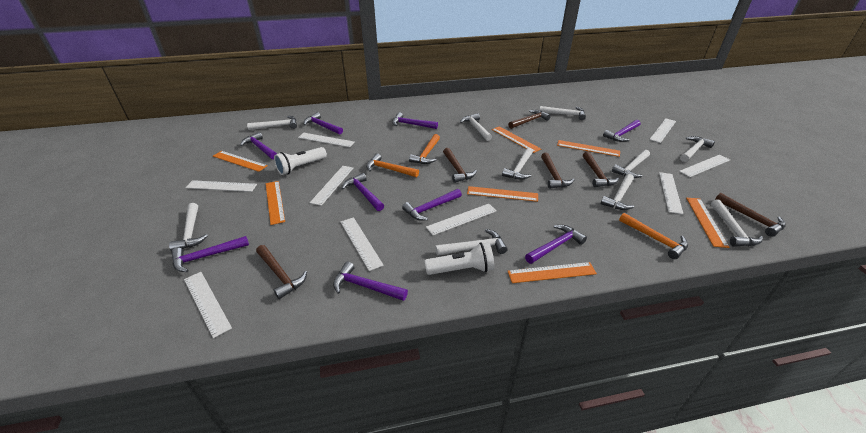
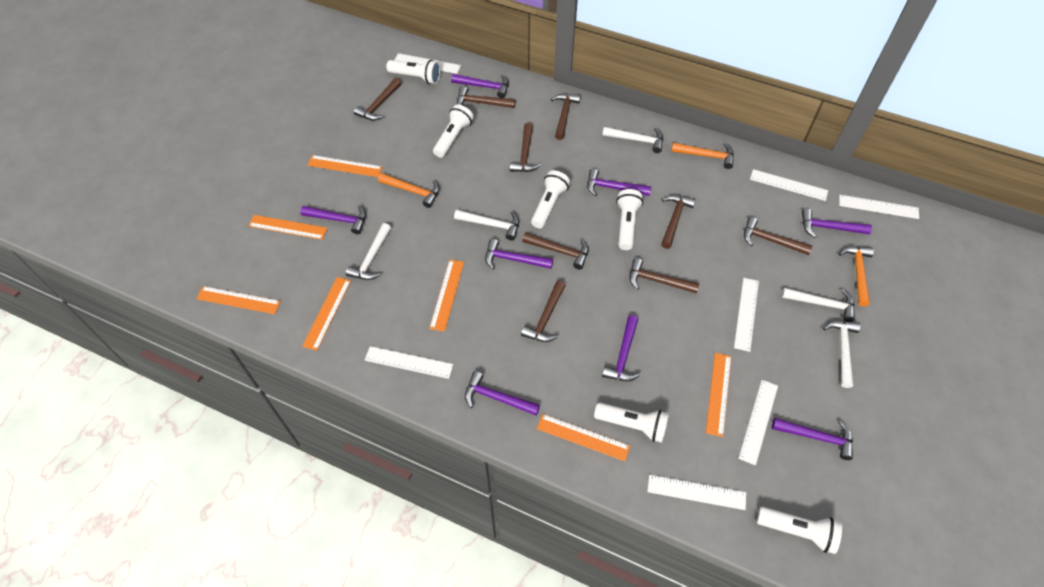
brown hammer: [256,245,307,299] [443,148,477,183] [508,110,551,129] [541,153,575,189] [583,152,619,187] [715,193,786,237] = 6 -> [354,78,401,121] [457,86,515,108] [510,123,541,172] [521,281,566,342] [522,232,589,270] [551,93,581,140] [629,258,699,294] [661,195,696,249] [744,217,812,255] = 9
purple hammer: [171,236,249,272] [240,132,277,160] [303,112,343,134] [333,262,408,301] [342,173,384,211] [392,112,438,129] [402,189,462,221] [525,225,587,264] [603,120,640,142] = 9 -> [300,205,366,234] [451,74,509,98] [465,371,540,415] [485,239,553,269] [587,169,651,196] [602,315,640,381] [772,418,853,460] [802,209,872,238] = 8
white flashlight: [274,147,327,175] [424,242,494,275] = 2 -> [386,60,441,84] [433,105,474,158] [531,170,570,228] [594,403,669,443] [616,189,643,250] [757,507,842,554] = 6
white hammer: [169,203,208,251] [247,116,297,130] [435,229,508,256] [460,113,492,141] [502,147,533,180] [539,106,586,120] [601,174,634,210] [612,150,650,178] [680,136,715,162] [711,200,763,247] = 10 -> [345,223,391,280] [454,210,519,241] [602,127,663,153] [781,288,855,322] [823,321,861,388] = 5
white ruler: [184,272,232,338] [185,180,257,192] [298,133,355,147] [310,166,353,206] [340,217,384,271] [426,204,497,236] [649,118,676,143] [659,172,683,215] [679,155,730,177] = 9 -> [365,346,454,379] [395,53,461,74] [647,475,746,510] [734,278,759,352] [738,380,778,465] [750,169,828,201] [839,195,919,219] = 7

